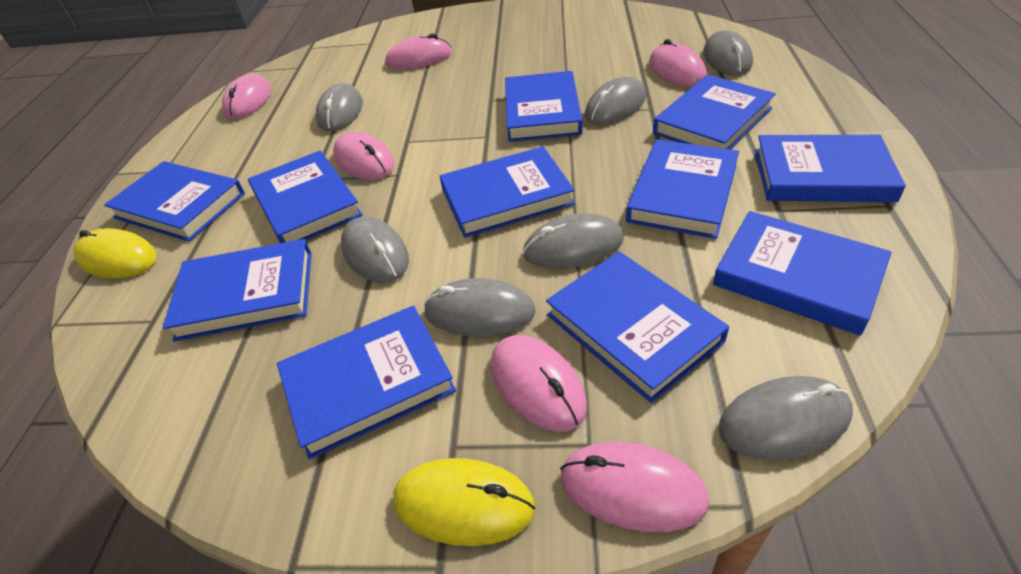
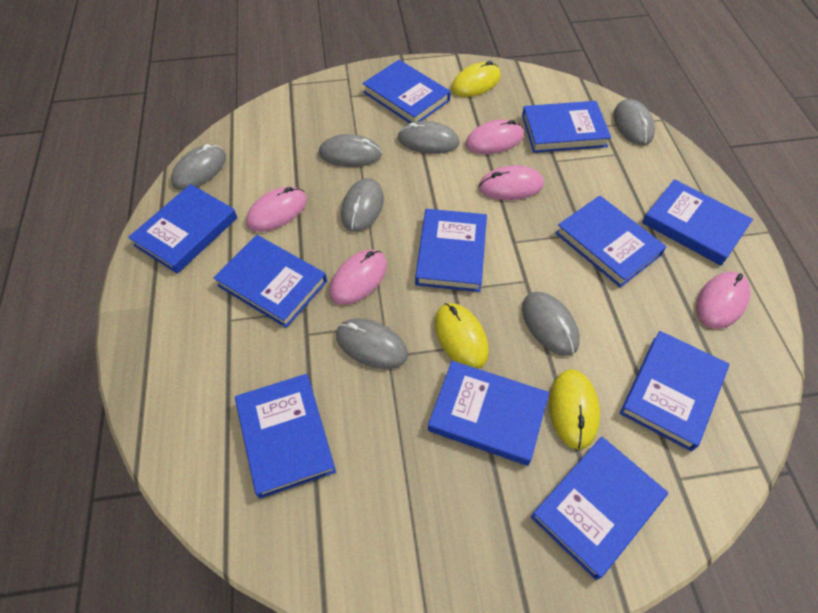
pink mouse: [222,74,271,119] [333,132,394,180] [385,33,452,69] [491,335,587,432] [560,442,709,532] [649,39,707,87] = 6 -> [246,187,307,232] [329,250,387,305] [465,119,524,154] [479,165,544,200] [696,272,750,329] = 5
yellow mouse: [74,228,157,279] [393,458,535,546] = 2 -> [435,303,489,369] [451,61,501,97] [549,369,600,450] = 3

